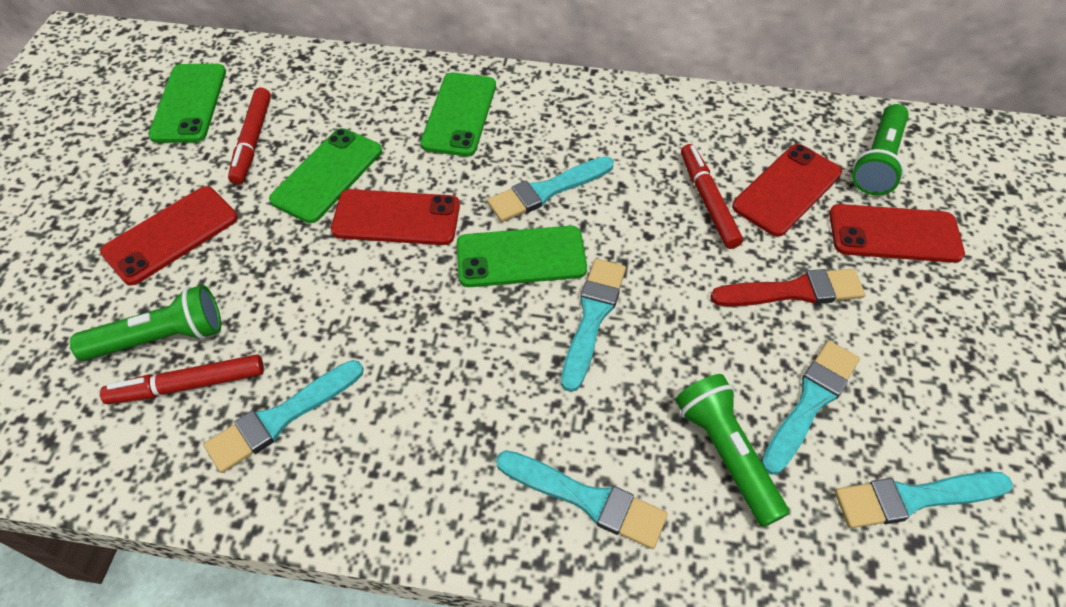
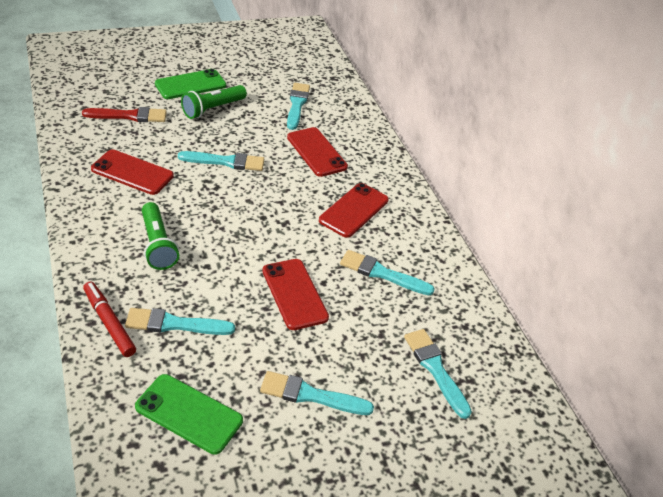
green flashlight: [70,285,221,361] [676,374,789,527] [852,104,909,195] = 3 -> [142,202,179,270] [181,85,247,119] = 2
green phone: [148,64,226,143] [269,128,382,223] [420,73,496,156] [457,226,587,287] = 4 -> [135,374,243,455] [155,69,226,99] = 2
red marker: [100,354,264,404] [228,87,271,185] [681,144,743,249] = 3 -> [83,282,136,357] = 1

